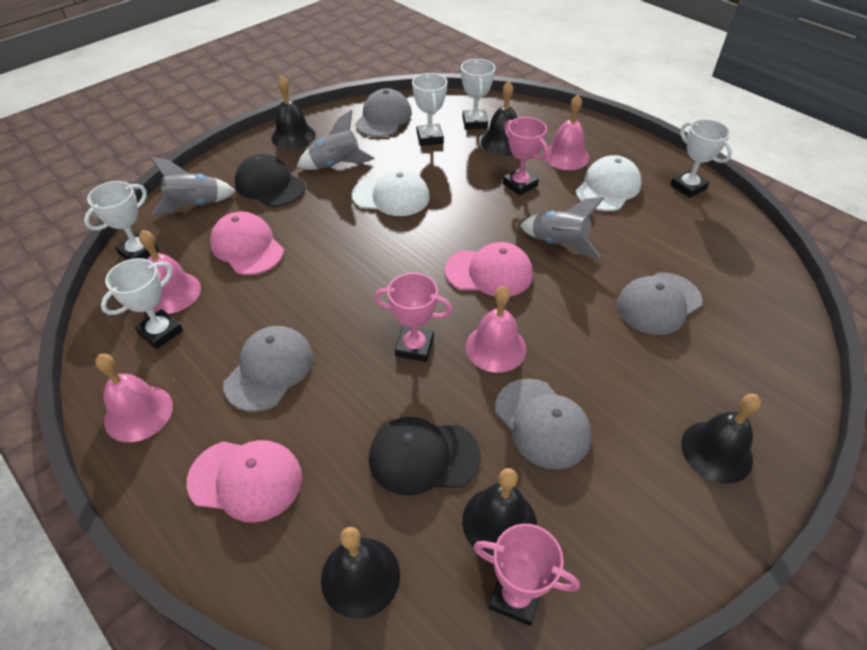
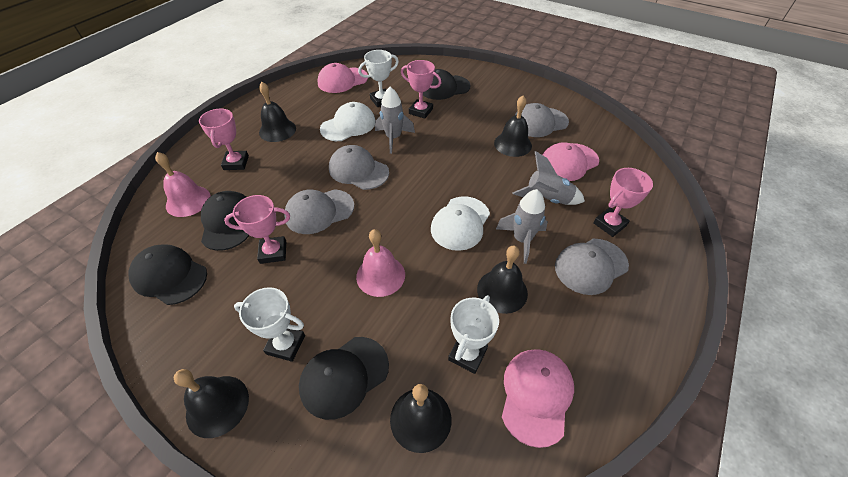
black cap: [235,154,306,207] [369,417,481,496] = 2 -> [129,244,207,305] [201,191,249,251] [299,337,389,420] [423,69,471,100] = 4
pink bell: [95,354,173,442] [139,230,201,314] [466,286,526,373] [545,95,589,170] = 4 -> [155,152,211,217] [356,229,405,297] = 2
pink trophy: [374,273,453,362] [474,523,580,626] [503,117,548,196] = 3 -> [199,108,249,170] [224,195,290,264] [401,60,441,119] [593,168,653,237] = 4
white trophy: [84,181,159,260] [101,258,183,349] [412,73,447,146] [461,59,495,130] [670,119,732,198] = 5 -> [234,287,305,362] [358,50,399,107] [448,295,499,374] = 3

